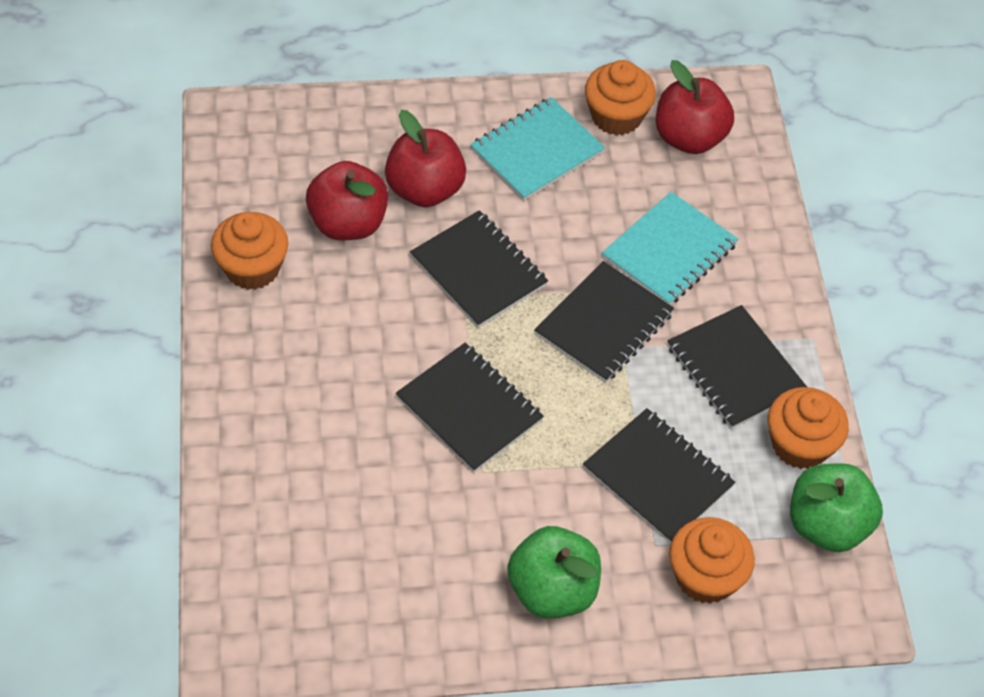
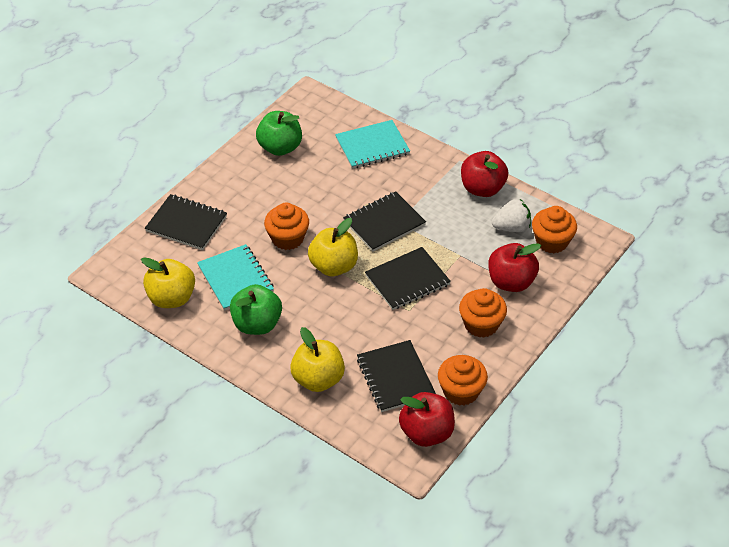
black notebook: [396,343,544,473] [410,210,548,328] [534,261,674,383] [583,408,735,544] [667,305,807,429] = 5 -> [145,194,227,250] [343,191,426,252] [357,340,436,412] [365,247,451,310] = 4
white strawberry: none = 0 -> [492,199,531,232] = 1
yellow apple: none = 0 -> [141,257,195,308] [290,327,345,392] [308,218,358,276] = 3

